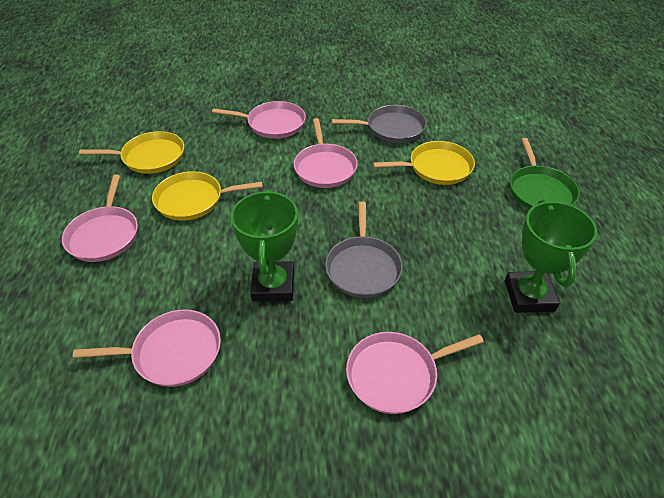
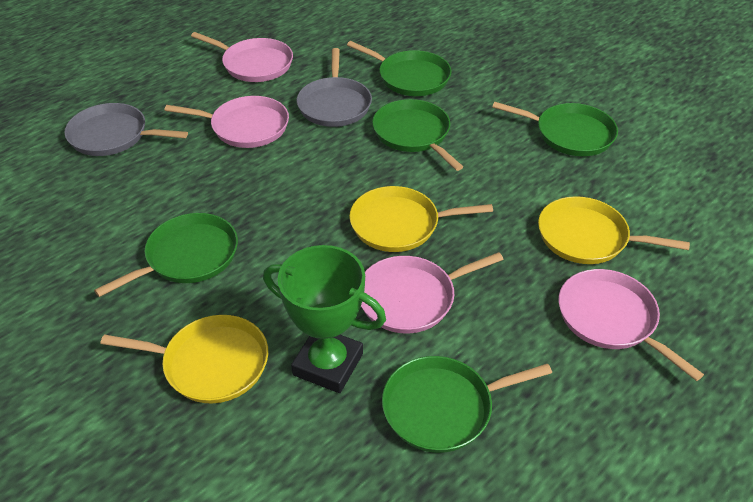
green pan: [510,138,580,209] = 1 -> [94,213,238,297] [347,41,452,96] [372,99,463,171] [382,356,552,453] [492,102,618,156] = 5
green trophy: [231,190,298,301] [505,199,597,313] = 2 -> [263,245,386,393] = 1
pink pan: [62,175,138,262] [73,309,221,387] [212,101,306,139] [294,118,358,188] [346,332,484,414] = 5 -> [165,96,289,148] [191,32,293,82] [361,252,504,333] [559,269,704,381] = 4

